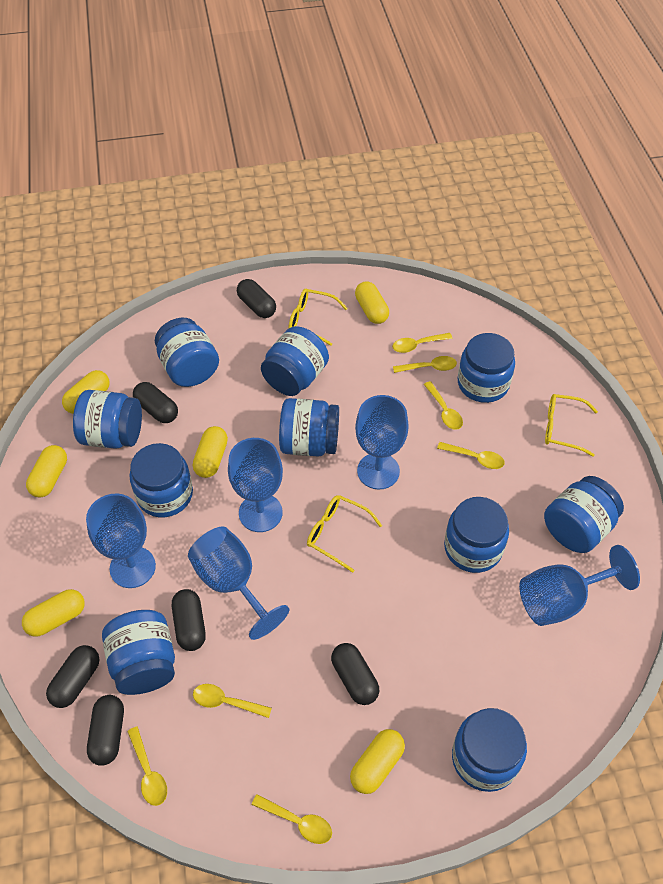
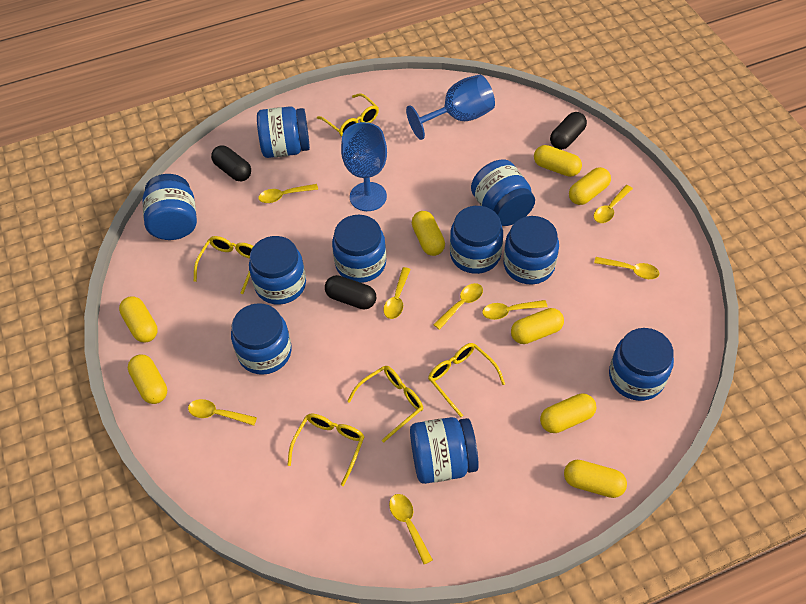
black capsule: [46,645,100,708] [87,695,124,766] [133,382,178,423] [172,589,206,651] [237,279,276,318] [331,643,379,705] = 6 -> [211,145,251,181] [325,275,376,309] [550,112,587,150] = 3
blue goblet: [86,493,156,588] [188,527,289,640] [228,438,283,532] [355,395,409,490] [519,545,640,626] = 5 -> [341,122,387,211] [406,74,495,140] = 2
yellow capsule: [22,589,85,637] [26,445,67,498] [62,370,110,414] [193,426,228,478] [350,729,405,794] [355,281,389,324] = 6 -> [119,296,158,342] [128,355,167,404] [412,211,445,256] [511,308,564,344] [534,145,582,177] [540,393,596,433] [564,460,627,498] [569,167,611,205] = 8
yellow glasses: [289,289,348,346] [307,495,382,573] [545,394,598,457] = 3 -> [194,236,253,294] [288,413,364,486] [317,93,379,137] [347,366,423,443] [428,343,505,417] = 5
yellow spoon: [127,727,167,806] [193,684,272,718] [252,794,332,844] [392,333,452,353] [393,356,457,373] [424,381,463,430] [437,442,505,469] = 7 -> [188,399,257,426] [259,184,318,203] [383,267,411,319] [389,494,433,564] [433,283,483,330] [482,300,547,320] [594,185,633,223] [594,257,659,279] = 8

